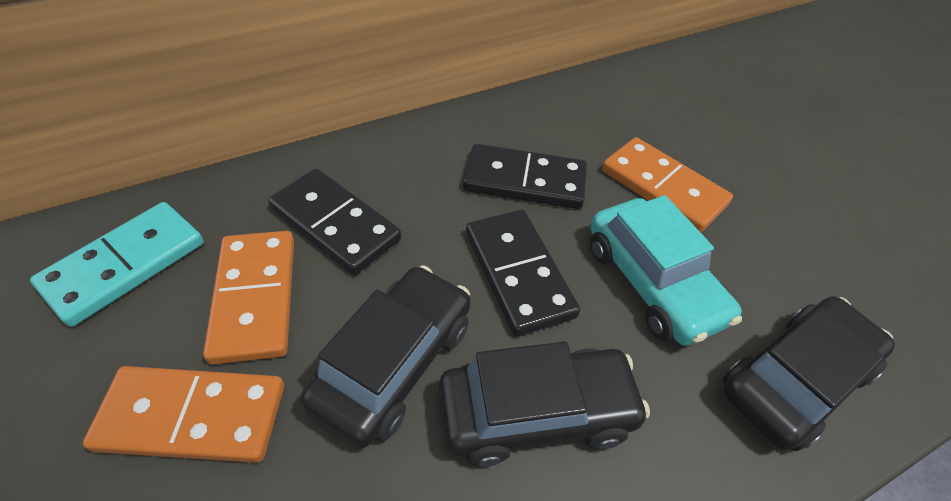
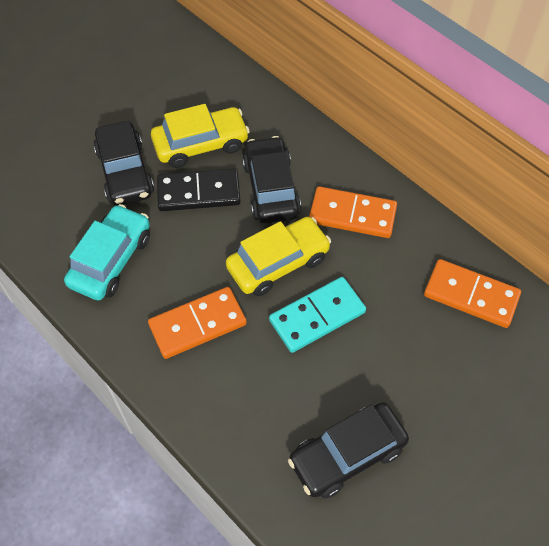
black domino: [268,168,401,275] [463,144,587,209] [466,210,580,337] = 3 -> [157,168,241,211] = 1
yellow car: none = 0 -> [151,104,250,168] [226,217,331,296] = 2

